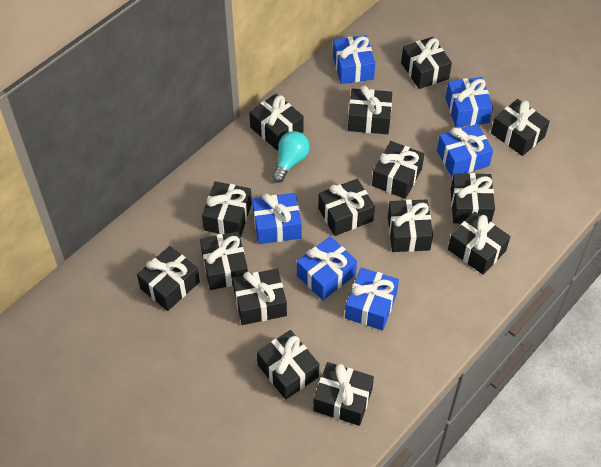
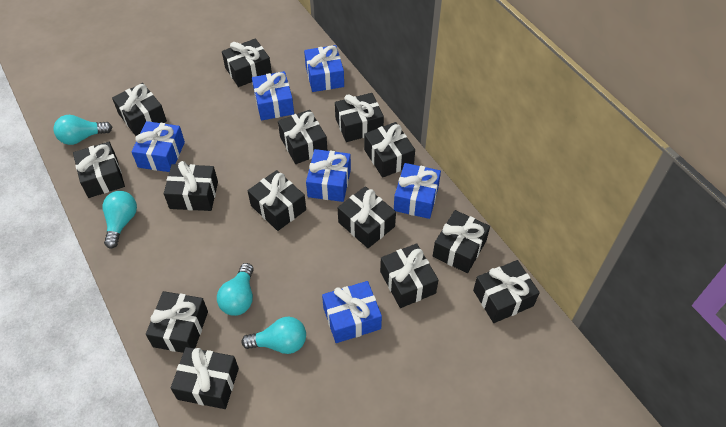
black gift: [137,246,200,311] [200,231,248,290] [202,181,252,237] [233,269,287,325] [249,94,304,151] [257,330,319,400] [313,362,374,426] [318,179,375,236] [348,85,392,134] [372,141,424,199] [388,200,433,252] [401,37,452,89] [448,212,510,275] [450,173,495,224] [491,99,550,156] = 15 -> [73,142,125,198] [112,83,167,136] [146,291,208,353] [164,161,218,211] [170,347,239,409] [222,38,272,87] [248,170,306,231] [278,110,327,164] [335,93,384,142] [338,186,396,248] [364,122,415,178] [380,243,438,308] [433,210,490,273] [473,260,540,323] = 14
turquoise light bulb: [272,131,310,183] = 1 -> [54,115,112,145] [103,191,137,249] [217,263,254,316] [241,317,306,354] = 4

